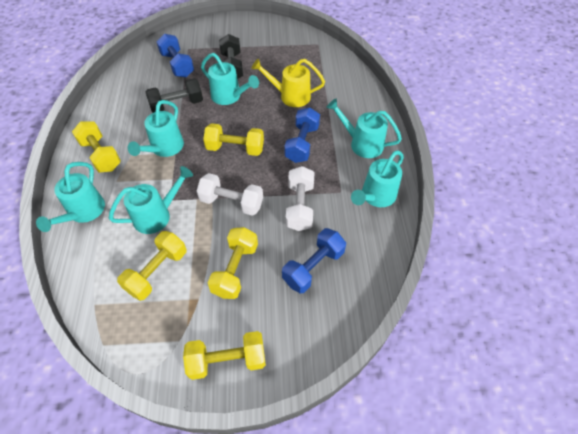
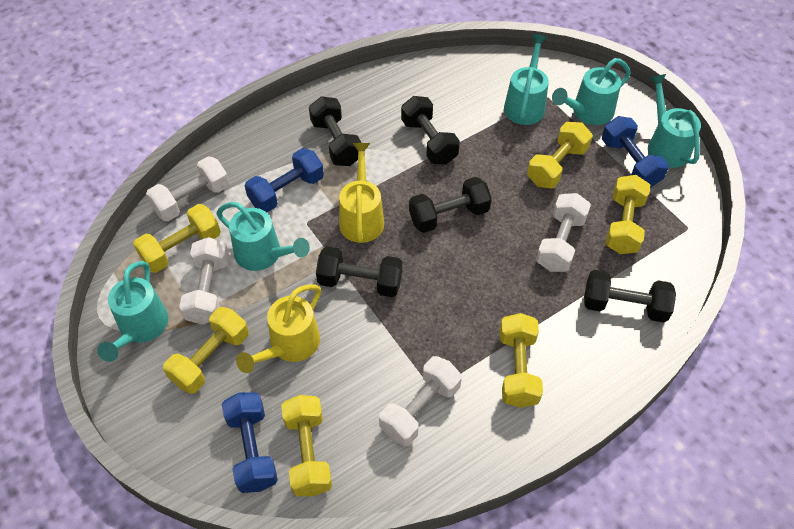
black dumbbell: [146,78,203,113] [219,34,243,79] = 2 -> [309,96,362,166] [316,246,402,297] [401,96,460,164] [409,177,492,233] [584,270,676,322] = 5
turquoise watering can: [36,162,105,232] [109,166,193,234] [128,100,184,157] [201,53,259,105] [326,98,402,158] [351,150,404,207] = 6 -> [97,261,168,362] [217,202,310,271] [504,34,549,125] [552,58,631,125] [648,74,701,168] = 5
white dumbbell: [197,173,263,216] [286,166,314,231] = 2 -> [146,156,229,221] [179,237,229,325] [379,356,462,446] [536,193,591,272] = 4
yellow dumbbell: [72,121,121,172] [117,231,186,301] [183,331,266,380] [203,123,264,156] [208,227,258,299] = 5 -> [133,204,221,273] [163,307,249,394] [281,395,332,496] [500,313,543,408] [527,122,593,188] [606,175,650,254] = 6
yellow watering can: [251,59,325,107] = 1 -> [236,284,321,373] [339,143,384,243] = 2

